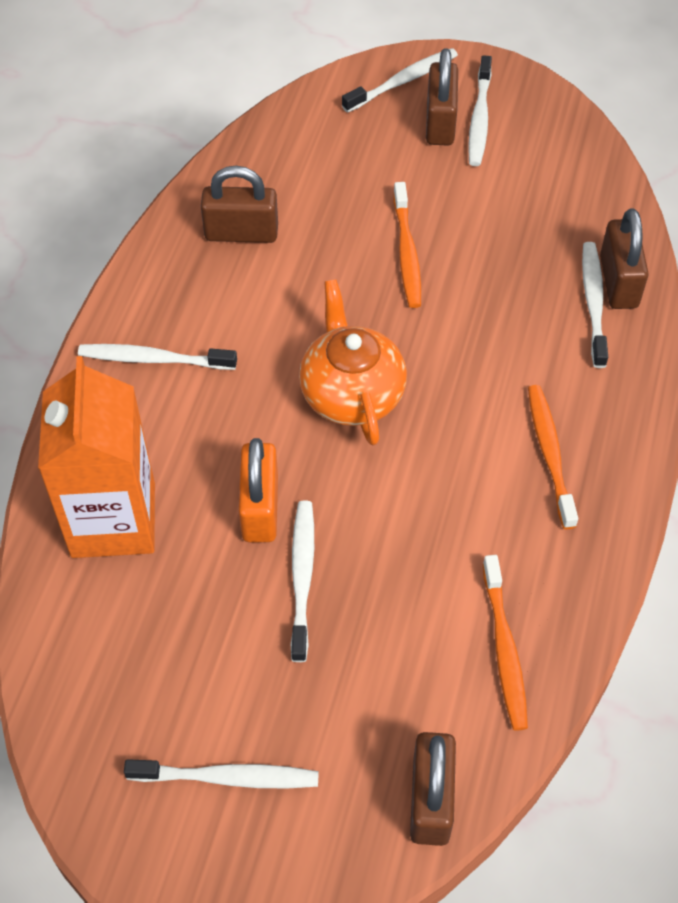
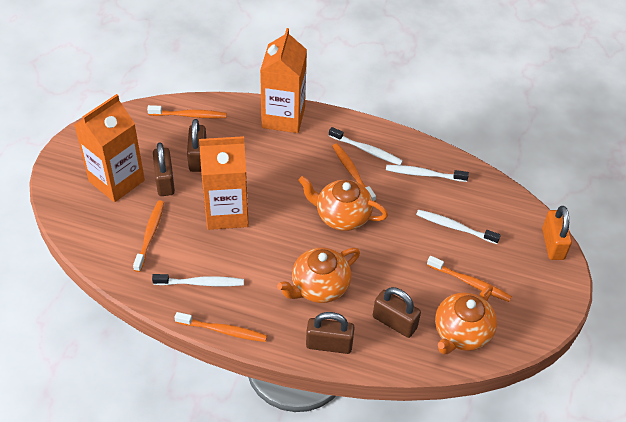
orange carton: [38,356,155,558] = 1 -> [74,94,145,202] [199,136,249,230] [260,28,307,133] = 3
orange teapot: [299,279,407,445] = 1 -> [277,247,360,303] [298,176,388,231] [435,285,497,354] = 3
orange toothbrush: [393,182,421,308] [483,555,528,731] [528,385,578,529] = 3 -> [133,201,164,272] [147,105,227,119] [175,312,267,342] [333,143,376,202] [427,256,512,302] = 5
white toothbrush: [78,344,237,370] [124,759,319,788] [291,501,314,662] [342,48,458,113] [468,55,492,166] [582,242,608,368] = 6 -> [152,274,244,286] [329,127,403,165] [386,165,469,182] [416,210,501,244] = 4

